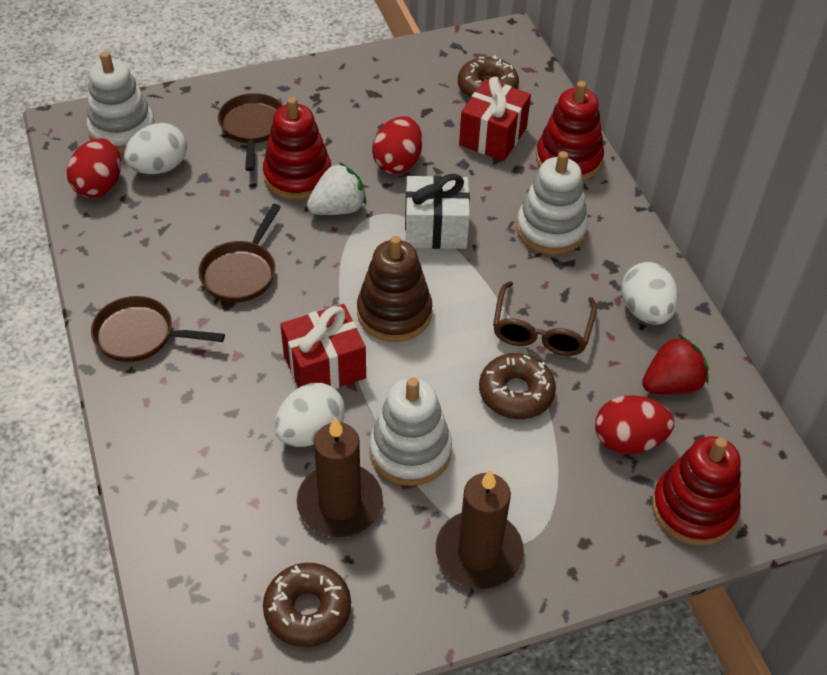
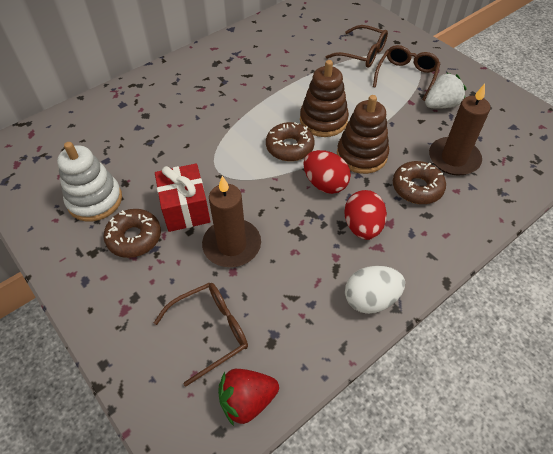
brown glasses: [493,281,597,356] = 1 -> [154,282,248,386] [326,25,388,68] [373,45,440,101] = 3
brown pan: [91,296,225,362] [198,204,281,303] [218,93,283,171] = 3 -> none = 0
brown stacking toy: [357,236,432,342] = 1 -> [300,60,349,137] [337,95,389,174] = 2
red egg: [67,138,121,198] [372,116,422,174] [595,395,674,454] = 3 -> [303,150,351,194] [344,190,387,240] = 2
red gift: [280,304,366,389] [459,77,531,161] = 2 -> [155,163,210,232] = 1
red stacking toy: [263,97,331,200] [536,81,604,181] [652,436,741,546] = 3 -> none = 0
white egg: [124,123,187,174] [274,383,345,447] [621,262,678,325] = 3 -> [345,266,405,314] = 1
white gift: [405,174,470,249] = 1 -> none = 0
white stacking toy: [87,51,155,153] [369,377,452,486] [516,151,588,255] = 3 -> [57,142,122,222] = 1

